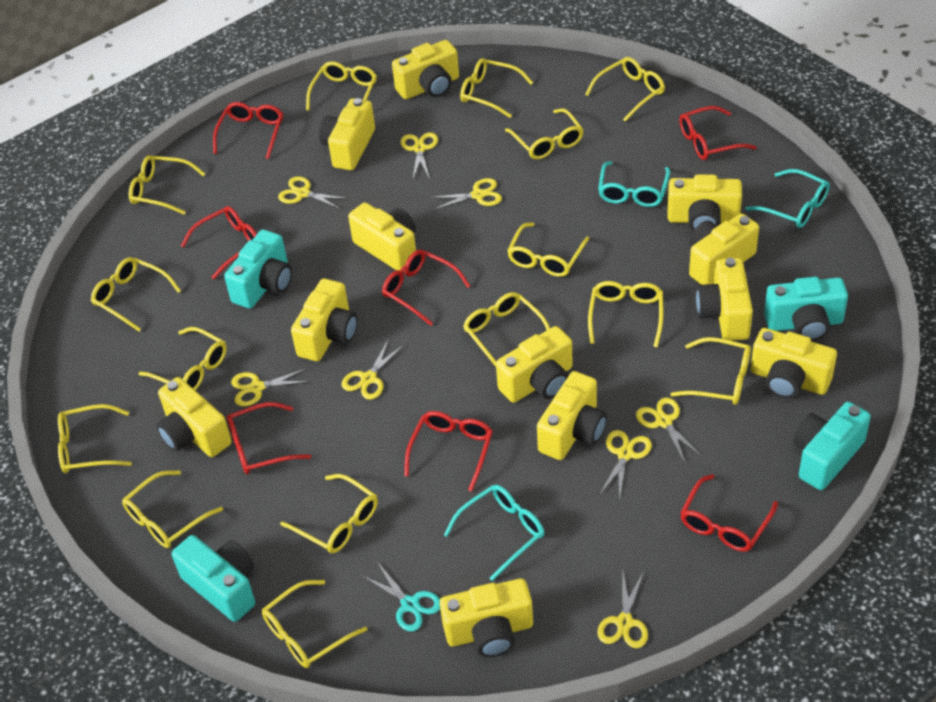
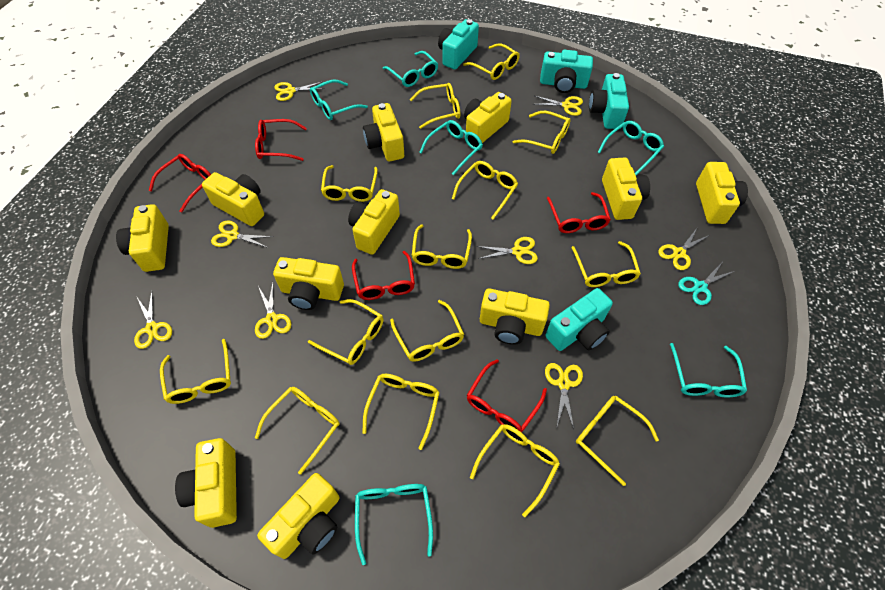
red glasses: [181,206,257,279] [213,102,283,159] [227,402,311,474] [382,250,470,326] [404,411,493,492] [679,106,757,160] [680,474,778,552] = 7 -> [149,154,211,213] [255,119,307,161] [352,251,415,300] [467,359,547,432] [547,192,611,233] = 5
turquoise glasses: [444,485,545,581] [598,161,670,207] [745,169,830,228] = 3 -> [310,80,368,120] [355,484,433,565] [383,51,438,87] [419,120,483,176] [598,121,664,175] [670,343,747,397] = 6
yellow camera: [156,377,232,457] [291,278,358,361] [319,98,375,170] [348,202,416,270] [392,40,459,99] [440,578,533,657] [496,326,573,403] [537,371,607,460] [668,174,742,231] [689,213,759,285] [696,258,753,341] [751,328,837,399] = 12 -> [116,204,169,272] [175,438,237,528] [202,172,264,226] [257,473,340,559] [273,257,344,310] [348,189,400,255] [363,103,404,162] [464,92,512,143] [480,288,550,345] [602,157,650,220] [696,162,748,224] = 11
yellow glasses: [58,404,132,473] [91,257,181,331] [122,470,223,548] [129,155,205,215] [139,327,227,390] [262,580,367,668] [280,474,378,554] [306,61,377,111] [460,58,533,118] [463,292,550,367] [505,108,584,159] [507,222,589,277] [585,57,665,122] [588,281,663,348] [671,337,751,405] = 15 -> [160,339,231,404] [255,387,340,474] [308,299,383,365] [321,165,378,202] [362,374,440,450] [390,300,464,362] [410,83,461,129] [412,224,472,269] [452,161,518,220] [463,43,520,80] [470,424,560,517] [513,111,571,154] [572,241,641,287] [576,396,659,486] = 14

